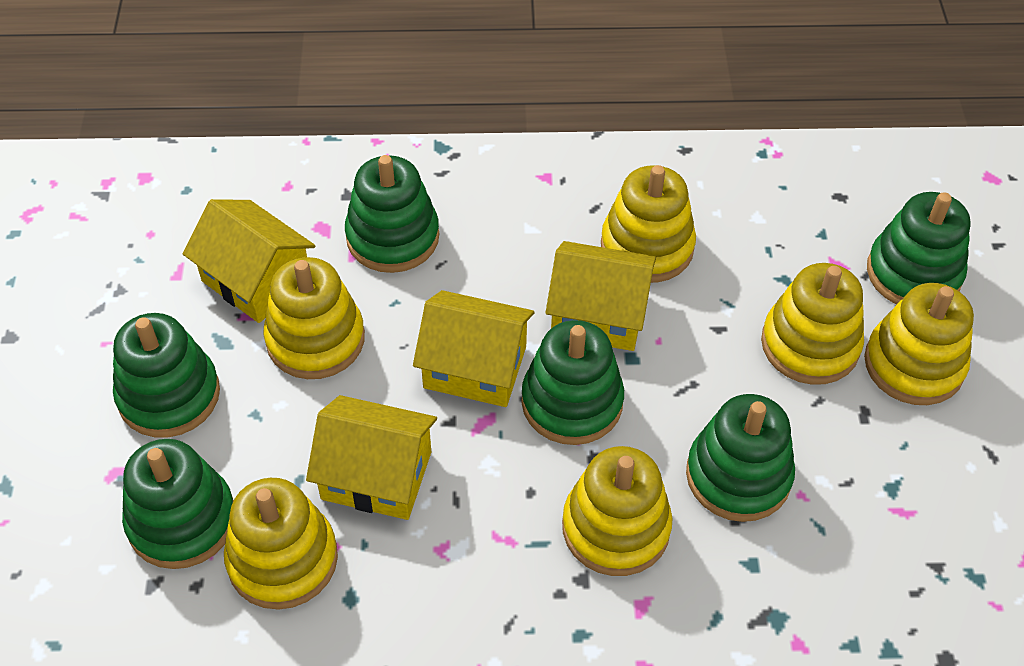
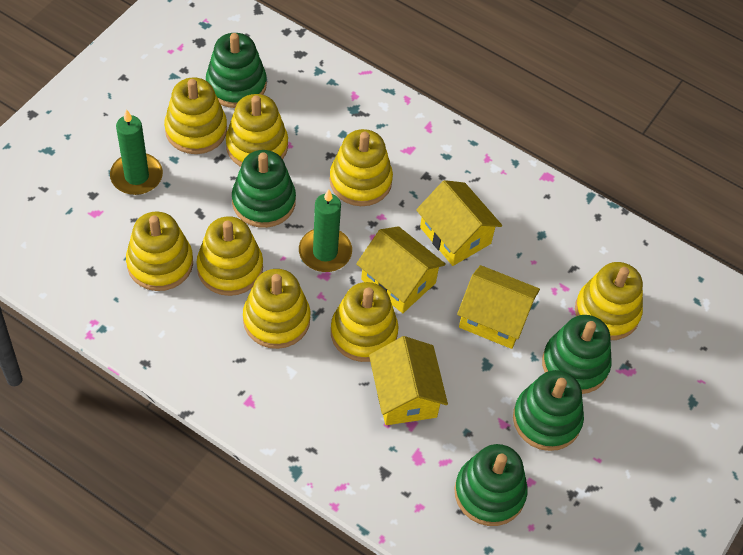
green candle: none = 0 -> [110,109,163,195] [299,189,352,272] = 2
green stacking toy: [113,313,220,438] [122,439,234,569] [345,155,439,273] [521,320,624,445] [686,394,795,522] [867,192,970,305] = 6 -> [206,33,267,108] [232,150,296,228] [454,444,528,526] [513,370,584,451] [542,315,612,394] = 5
yellow stacking toy: [224,478,338,610] [263,257,365,379] [562,446,672,576] [601,165,696,283] [761,263,864,385] [864,283,974,405] = 6 -> [126,212,193,291] [164,78,227,154] [196,216,263,296] [226,94,288,167] [243,269,310,349] [330,129,393,206] [331,282,399,362] [575,262,643,340] = 8

